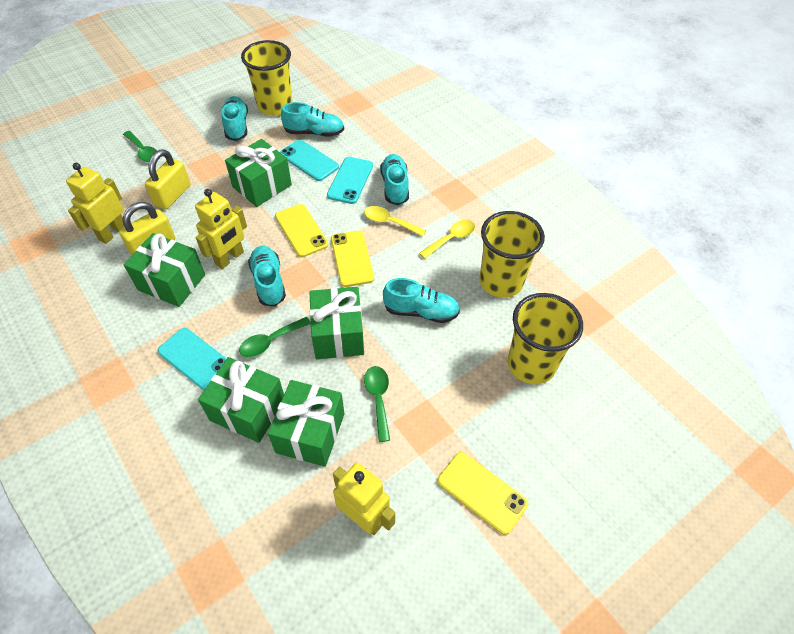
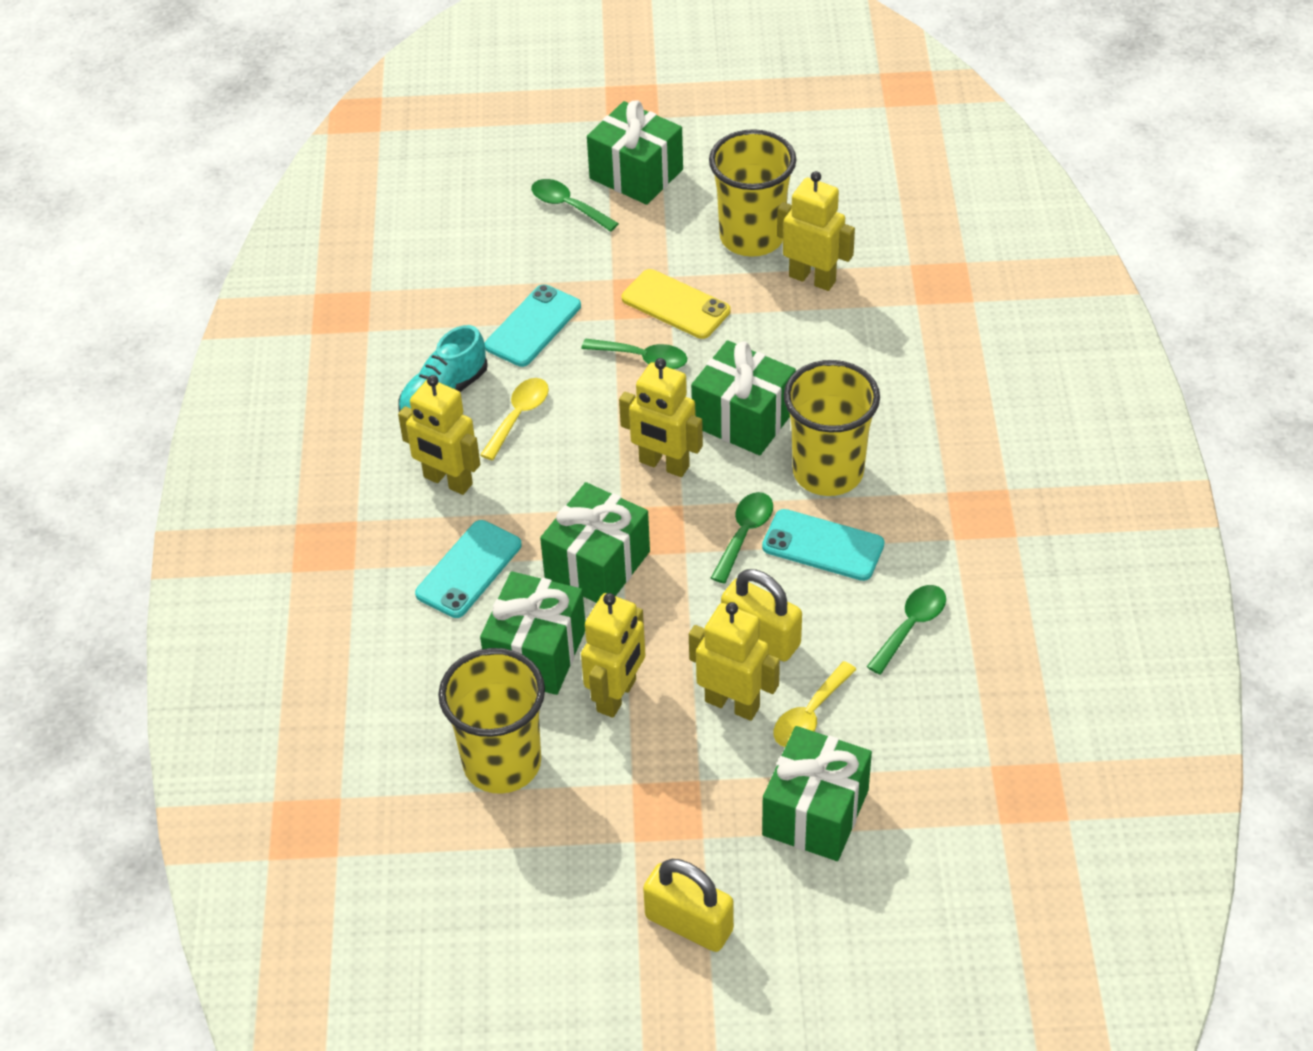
green spoon: [123,131,157,162] [239,317,311,357] [364,366,390,442] = 3 -> [531,179,619,232] [581,338,687,369] [711,492,773,584] [867,585,946,675] = 4
turquoise shoe: [222,96,248,141] [248,246,286,307] [281,102,344,137] [380,154,409,205] [383,278,460,323] = 5 -> [398,325,488,412] = 1
yellow phone: [275,204,329,257] [331,231,374,287] [437,452,528,535] = 3 -> [622,269,730,339] = 1
yellow robot: [66,163,124,244] [195,189,247,269] [333,462,395,535] = 3 -> [398,375,480,495] [581,593,645,718] [619,358,703,477] [689,602,780,721] [777,171,855,291] = 5

